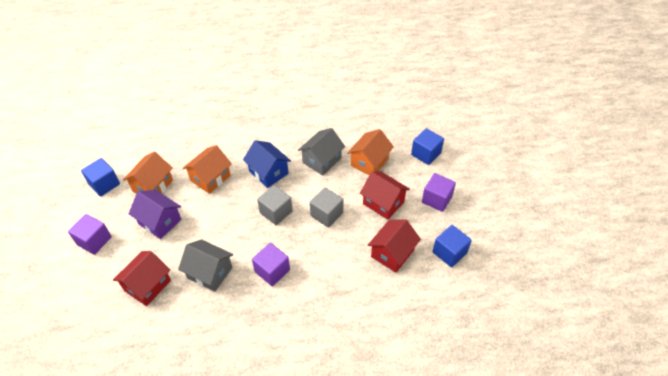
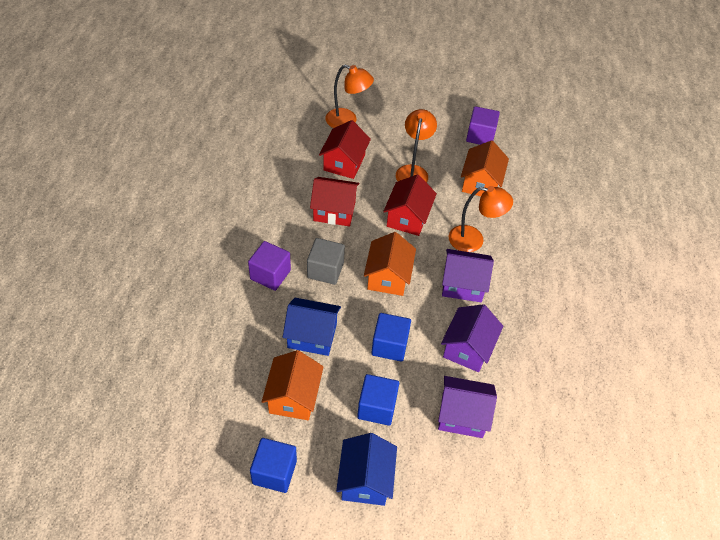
blue house: [243,140,291,188] = 1 -> [283,298,341,356] [336,433,397,506] = 2
grey cube: [257,185,293,225] [310,187,343,228] = 2 -> [307,238,345,285] = 1
grey house: [178,239,233,292] [298,128,345,175] = 2 -> none = 0
orange lamp: none = 0 -> [325,65,374,128] [396,109,437,183] [449,186,513,252] = 3
purple cube: [68,214,112,255] [252,243,290,286] [422,173,456,212] = 3 -> [248,241,291,291] [466,106,500,145] = 2
purple house: [128,190,181,239] = 1 -> [438,376,497,438] [441,304,503,372] [442,249,494,302] = 3

